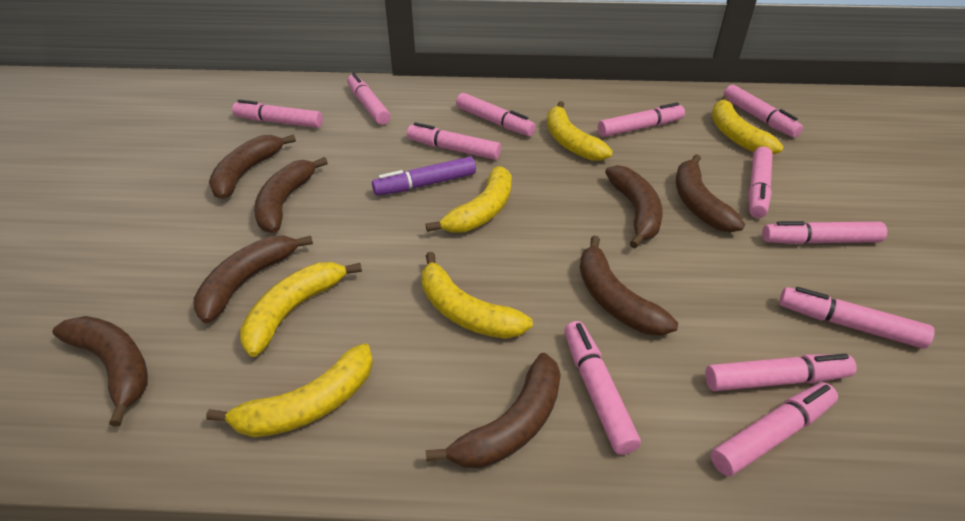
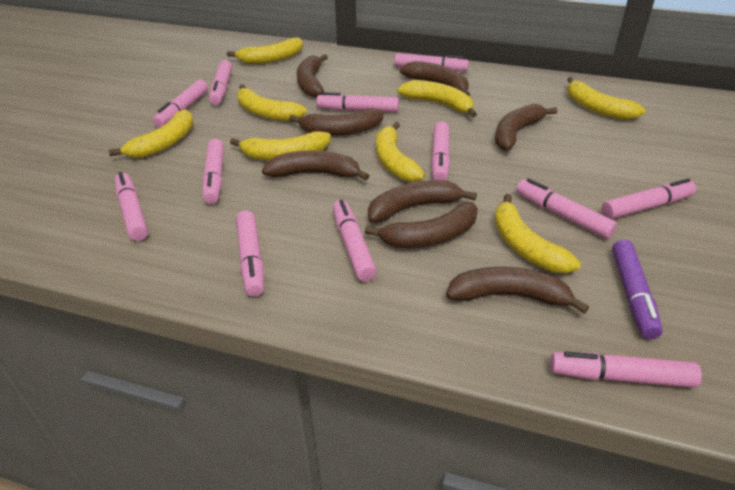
yellow banana: [206,343,373,437] [240,262,362,357] [422,252,533,339] [426,166,512,233] [547,101,613,161] [712,95,784,154] = 6 -> [109,109,194,158] [227,37,303,64] [230,131,331,160] [237,84,307,121] [376,122,425,182] [397,80,477,118] [494,194,581,273] [567,77,646,120] = 8

